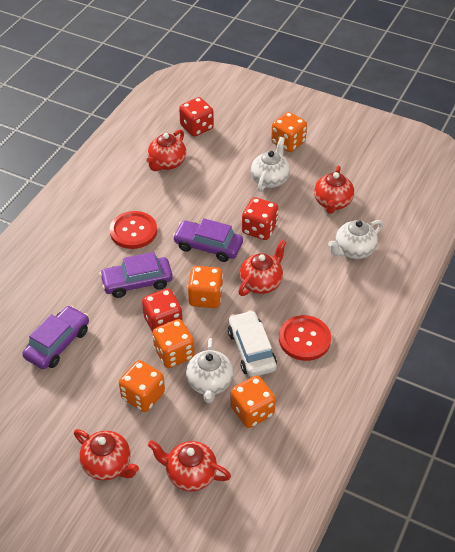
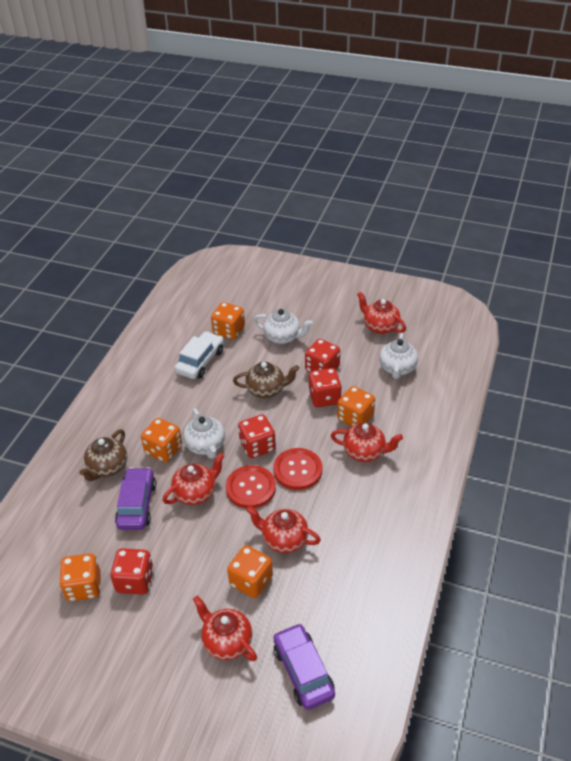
brown teapot: none = 0 -> [79,429,127,481] [233,362,299,398] = 2
purple car: [22,305,89,369] [100,252,173,298] [173,218,243,262] = 3 -> [115,467,156,530] [273,623,335,710] = 2
red dice: [142,289,183,333] [179,97,214,137] [242,197,278,240] = 3 -> [110,548,154,595] [238,414,276,458] [305,339,340,372] [308,368,342,407] = 4

